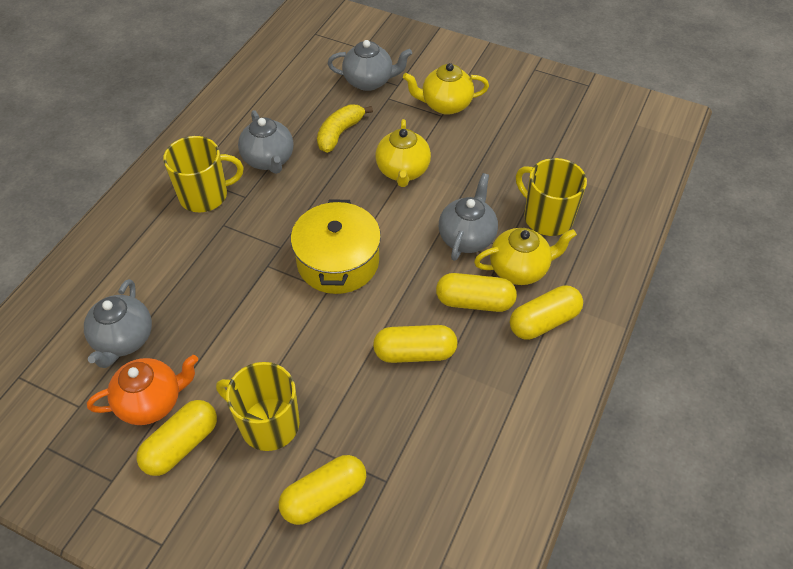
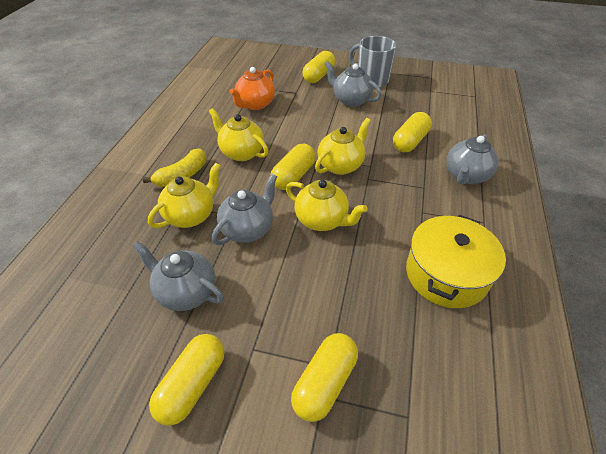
grey mug: none = 0 -> [349,36,396,88] = 1
yellow mug: [163,136,244,212] [216,362,300,451] [516,158,587,236] = 3 -> none = 0
yellow teapot: [375,119,431,187] [403,63,489,115] [474,228,577,285] = 3 -> [148,163,221,228] [209,108,269,161] [286,180,368,231] [315,118,371,175] = 4

